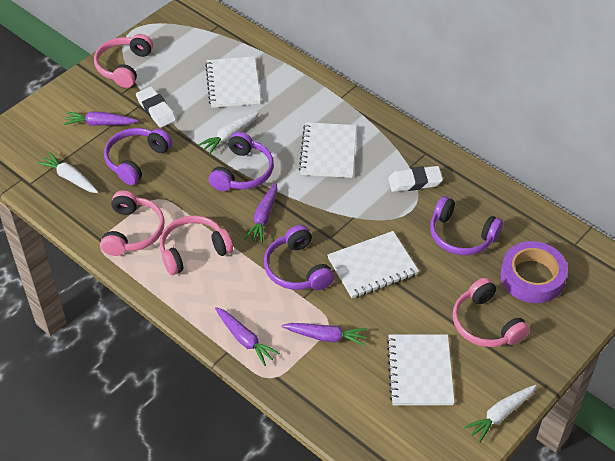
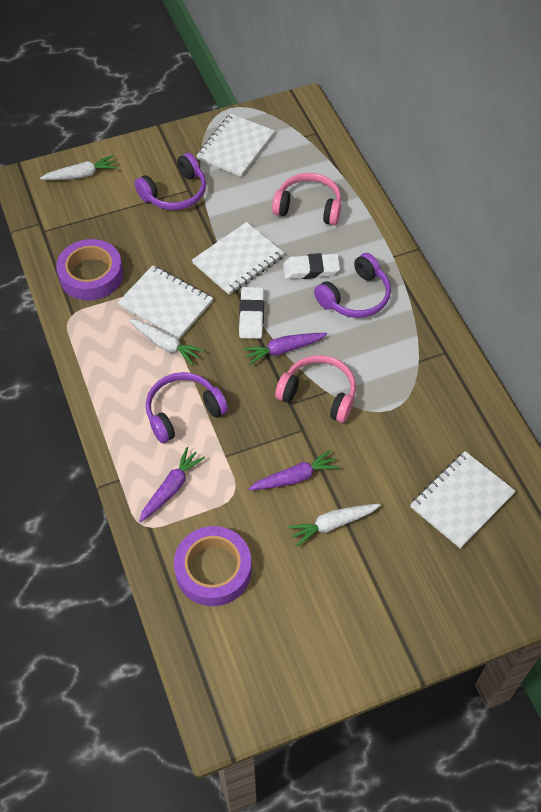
pink headphones: [94,34,153,88] [100,191,165,256] [160,215,233,275] [453,278,530,347] = 4 -> [272,173,341,225] [275,355,356,423] = 2
purple carrot: [64,112,138,126] [215,307,280,366] [244,182,278,243] [281,323,368,346] = 4 -> [139,447,205,523] [242,333,327,365] [249,450,340,490] = 3
purple headphones: [104,128,172,185] [209,132,274,191] [264,225,334,290] [430,196,503,255] = 4 -> [134,153,206,210] [146,372,228,443] [314,253,391,318] = 3
purple tape: [500,241,568,303] = 1 -> [56,239,123,300] [174,526,252,606] = 2

